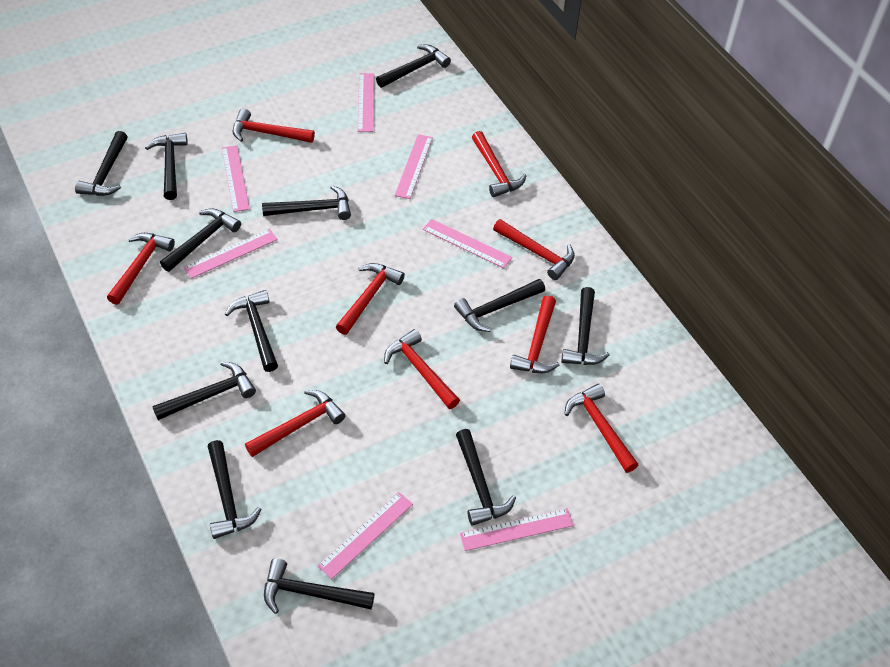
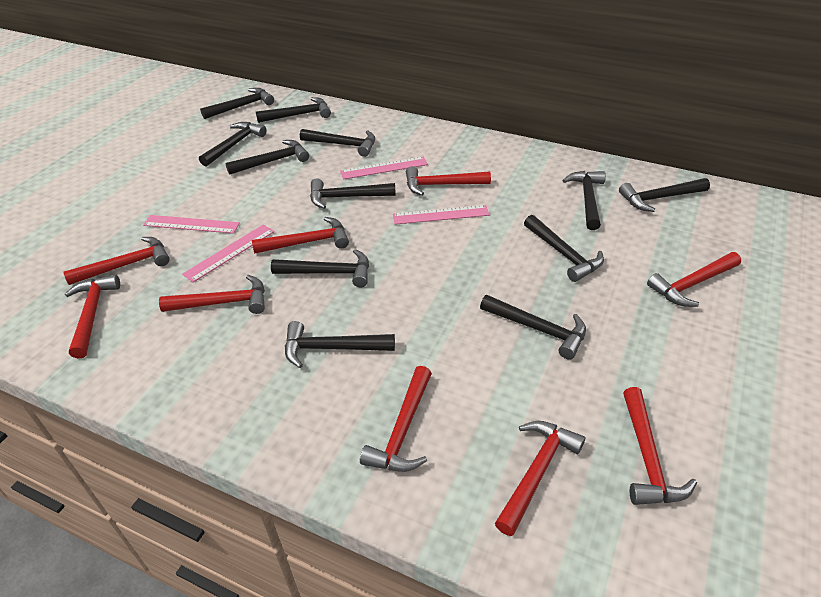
pink ruler: [184,229,278,279] [222,145,250,212] [318,492,413,579] [358,73,374,132] [395,134,433,199] [423,219,512,268] [460,508,574,551] = 7 -> [143,215,240,234] [182,224,274,283] [340,156,428,180] [393,205,489,225] = 4

